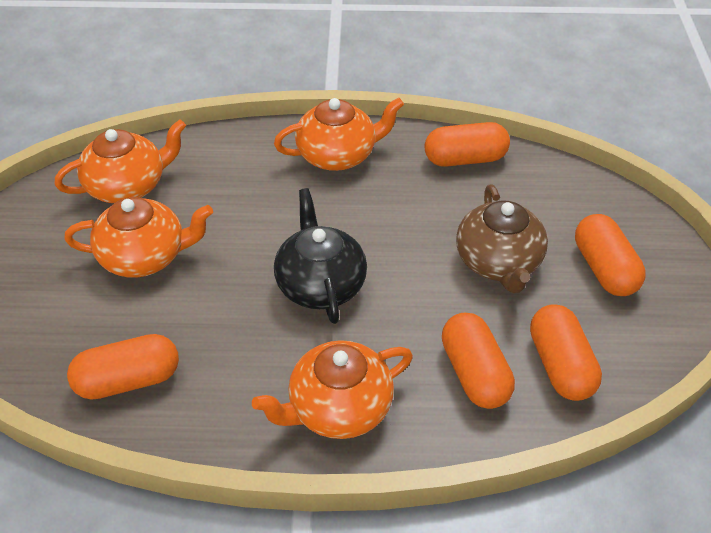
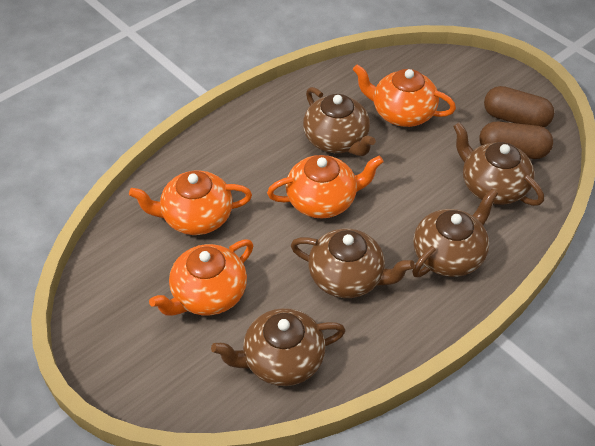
black teapot: [274,188,367,324] = 1 -> none = 0
brown capsule: none = 0 -> [479,122,553,159] [484,86,554,127] = 2
brown teapot: [456,184,548,294] = 1 -> [211,308,346,386] [291,228,415,298] [303,87,376,156] [412,189,498,277] [453,122,544,206] = 5
orange capsule: [67,334,179,400] [425,122,510,167] [442,313,515,409] [530,304,602,401] [575,214,646,296] = 5 -> none = 0

